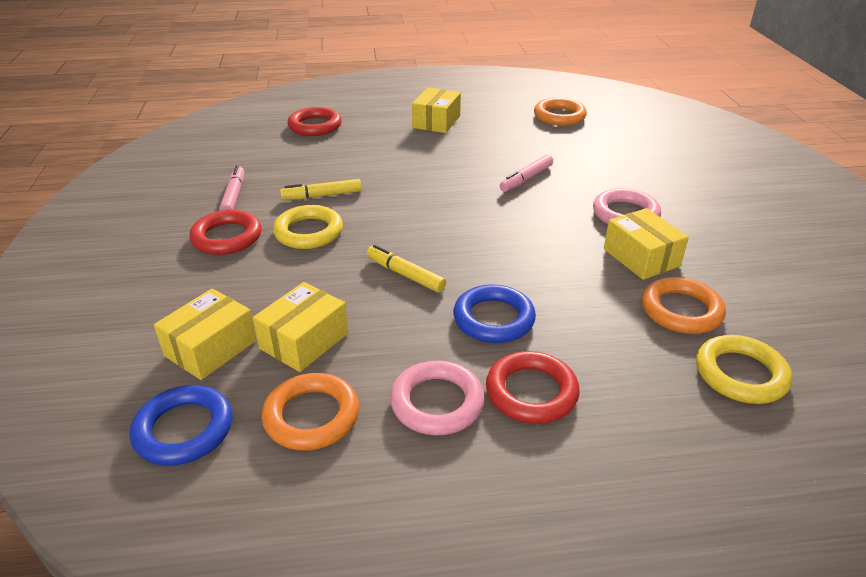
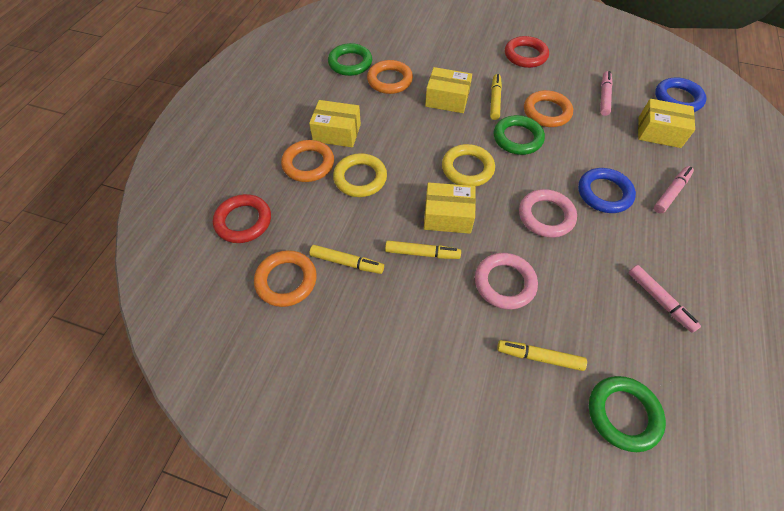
green ring: none = 0 -> [328,43,372,76] [494,115,545,155] [589,376,666,452] = 3
orange ring: [262,373,359,451] [534,98,587,126] [641,277,726,334] = 3 -> [254,250,317,307] [281,140,334,182] [367,60,413,94] [524,90,573,127] = 4
pink marker: [219,165,244,211] [500,155,553,192] = 2 -> [600,71,613,116] [628,265,701,333] [654,166,694,213] = 3
red ring: [189,210,261,255] [287,107,342,136] [486,351,580,424] = 3 -> [213,194,271,243] [505,36,549,68] = 2
yellow marker: [280,179,362,200] [366,245,446,292] = 2 -> [309,245,384,274] [385,241,461,259] [490,74,502,120] [497,340,587,371] = 4

